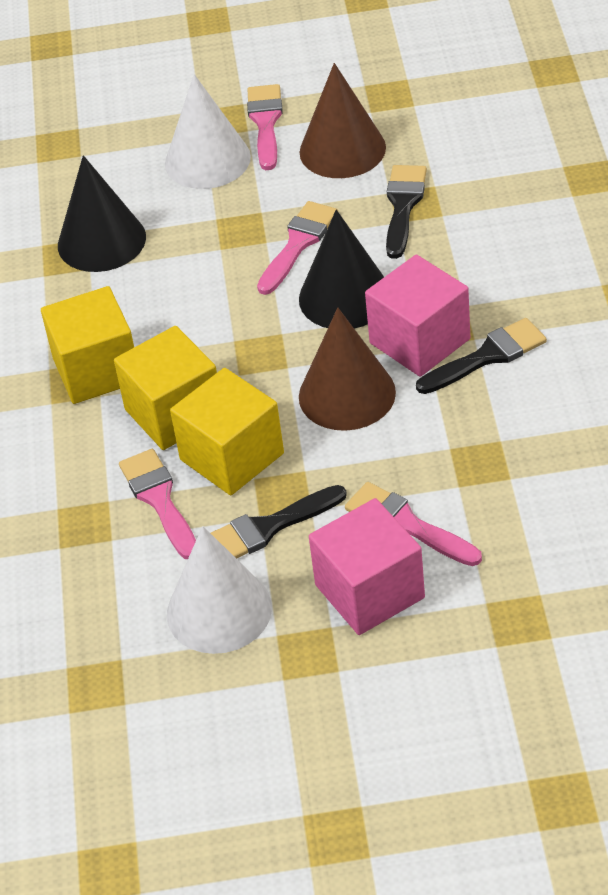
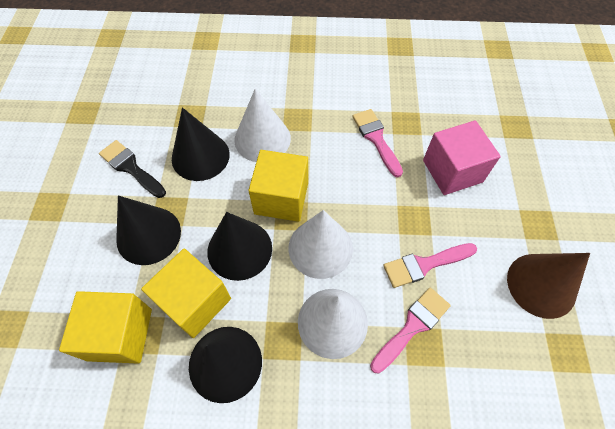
black brush: [211,485,347,559] [386,165,427,259] [416,318,547,394] = 3 -> [99,140,166,198] = 1
black cone: [58,155,146,272] [299,210,384,329] = 2 -> [116,195,181,265] [172,107,230,181] [189,327,262,403] [207,212,272,281] = 4
brown cone: [299,308,396,431] [300,63,386,178] = 2 -> [507,253,590,319] = 1
pink brush: [119,449,196,559] [247,84,283,170] [257,201,338,295] [345,482,482,566] = 4 -> [352,109,403,177] [370,288,451,374] [383,243,477,288] = 3
pink cube: [309,498,425,635] [365,255,470,377] = 2 -> [423,120,501,195] = 1
white cone: [165,74,251,189] [167,526,272,654] = 2 -> [234,89,291,162] [289,210,353,279] [298,289,368,359] = 3

